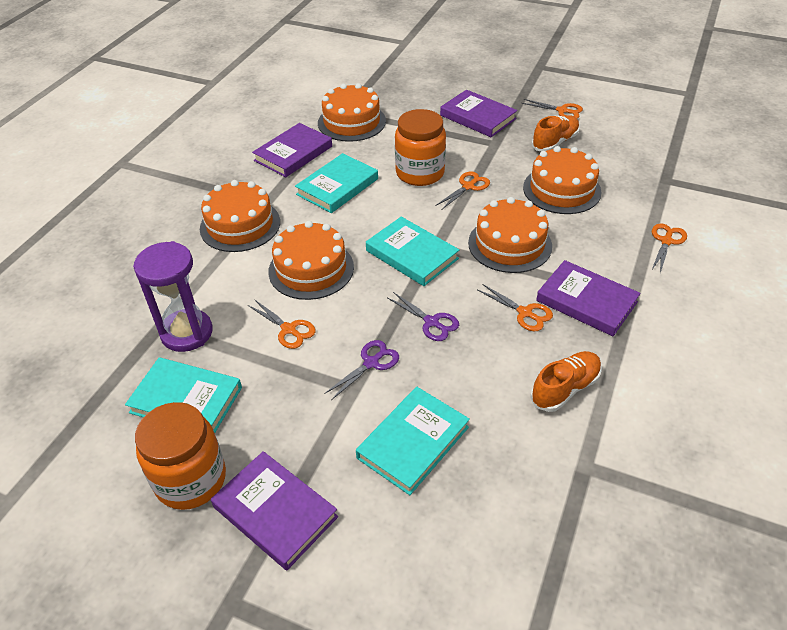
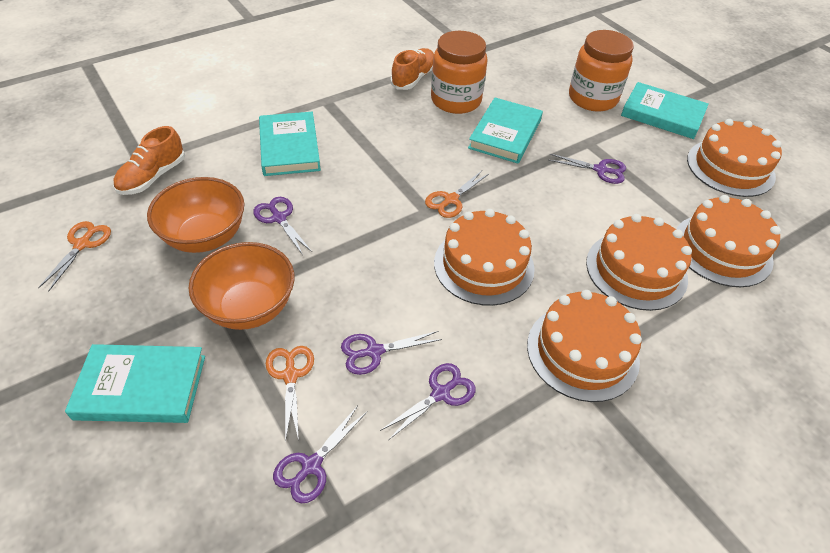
orange bowl: none = 0 -> [147,177,244,253] [188,242,294,330] = 2
orange scissors: [248,299,316,349] [435,171,490,209] [478,284,553,331] [521,99,583,119] [652,224,687,273] = 5 -> [38,221,111,291] [266,346,314,442] [425,171,489,218] = 3
purple book: [211,451,338,570] [252,123,332,177] [440,90,517,137] [536,260,641,336] = 4 -> none = 0
purple hourglass: [133,241,213,352] = 1 -> none = 0
purple scissors: [324,340,399,400] [388,292,459,341] = 2 -> [253,197,312,255] [273,406,368,503] [341,331,442,375] [380,363,476,440] [548,154,626,184] = 5

